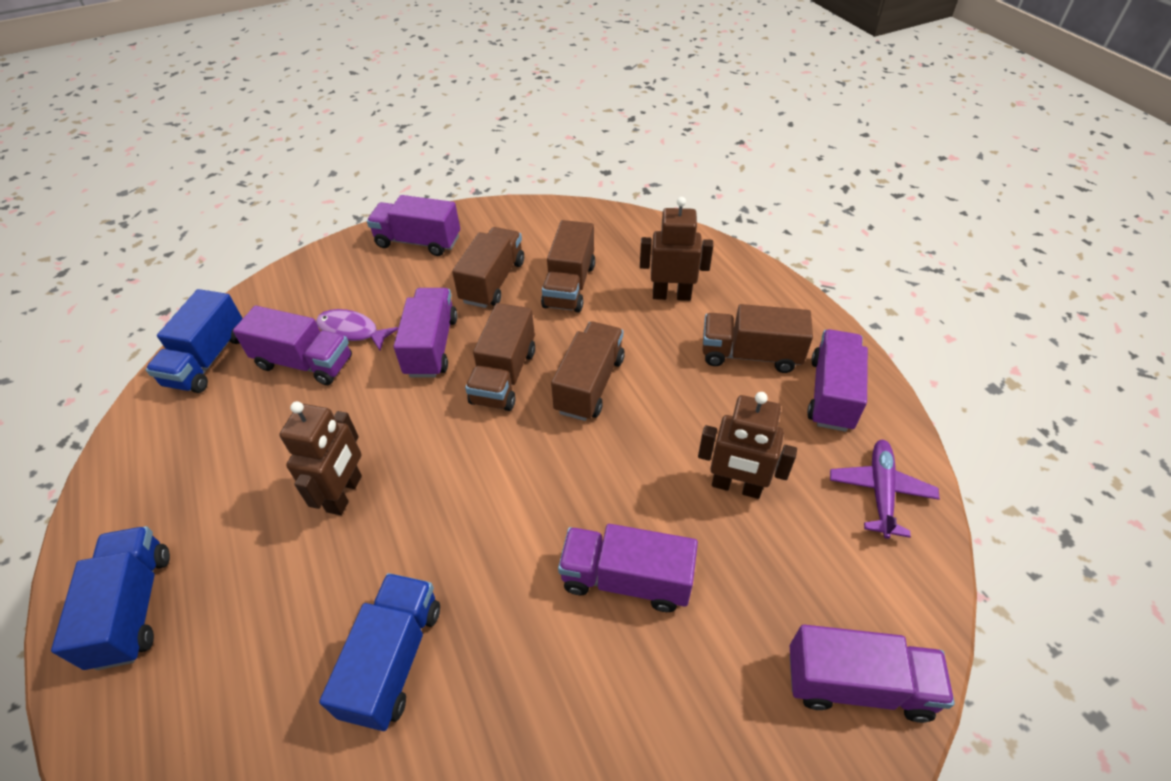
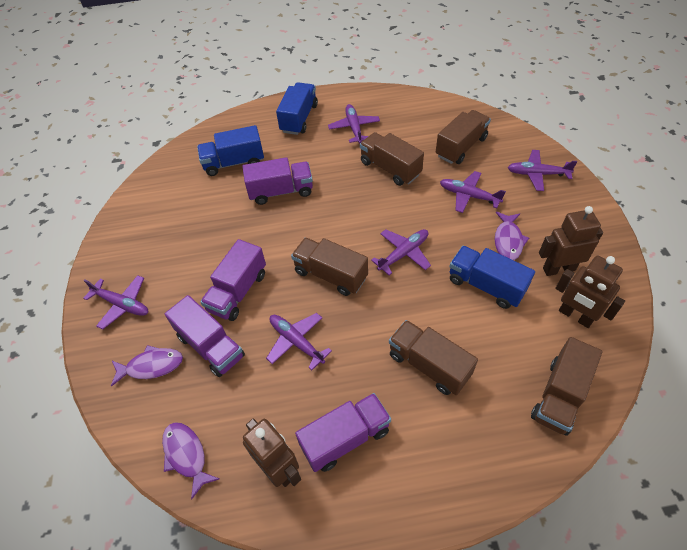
purple fish: [316,309,398,351] = 1 -> [111,345,183,387] [162,422,219,499] [495,211,529,260] = 3
purple plane: [830,440,940,539] = 1 -> [83,275,148,330] [266,313,332,370] [328,104,380,143] [371,229,431,275] [440,171,506,213] [507,150,577,191] = 6
purple truck: [233,306,352,385] [367,195,460,256] [393,288,458,378] [558,524,698,612] [790,625,955,723] [807,329,868,432] = 6 -> [165,295,245,377] [200,239,266,321] [242,157,313,205] [295,393,391,472] = 4

